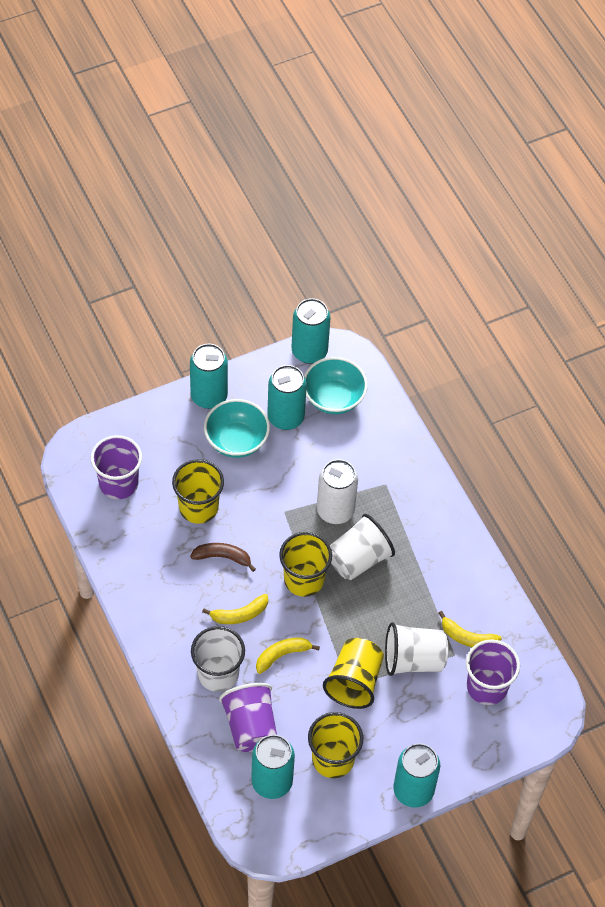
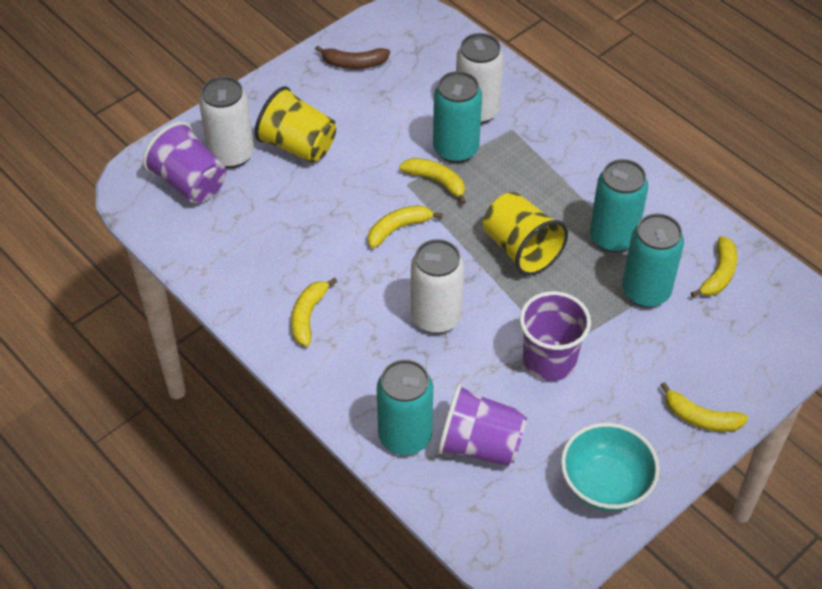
turquoise bowl: [204,399,270,458] [304,357,368,414] = 2 -> [561,423,660,511] = 1
turquoise can: [190,344,228,409] [251,735,295,799] [267,365,307,430] [292,298,330,364] [393,743,440,808] = 5 -> [377,359,433,455] [433,71,482,163] [590,159,648,253] [622,213,684,308] = 4
white can: [317,459,358,524] = 1 -> [199,76,254,168] [411,239,464,334] [456,33,504,124] = 3
white cup: [191,626,245,692] [330,514,395,580] [385,622,448,676] = 3 -> none = 0
yellow banana: [202,594,268,624] [256,637,320,674] [438,611,502,647] = 3 -> [291,278,337,347] [368,205,443,248] [399,158,466,205] [660,382,748,432] [691,236,737,297] = 5
yellow cup: [172,459,224,524] [279,532,332,597] [308,712,363,778] [323,638,384,709] = 4 -> [255,86,336,163] [483,192,568,276] = 2

